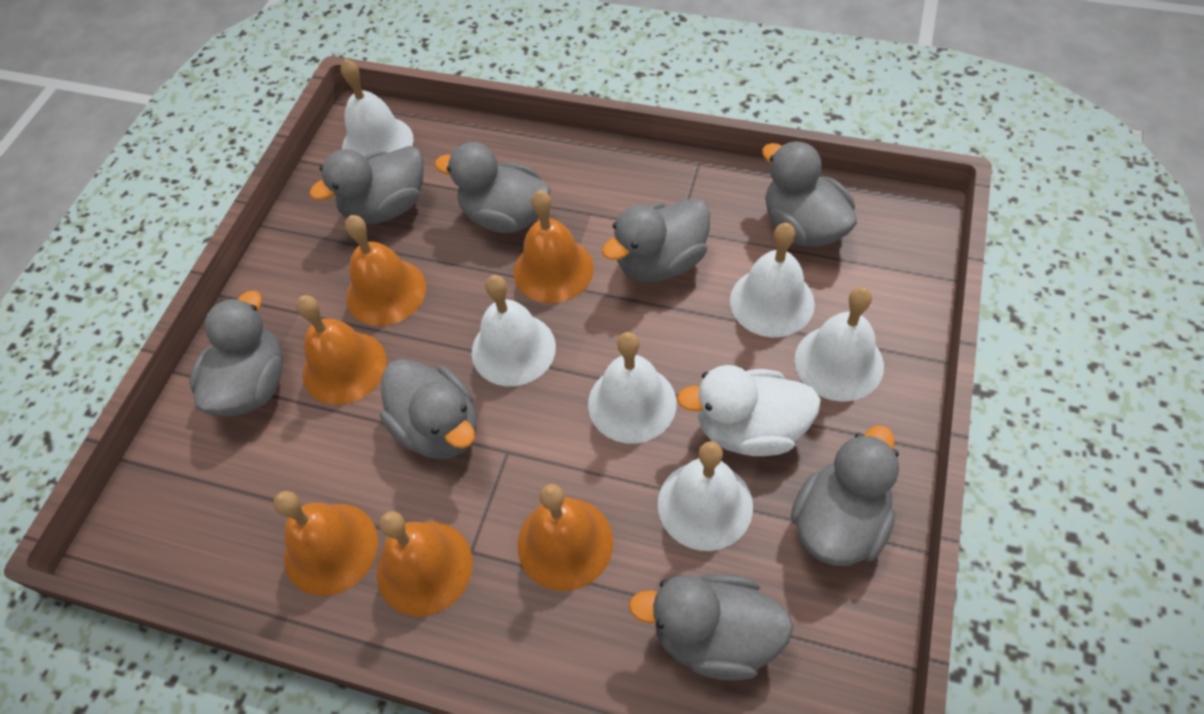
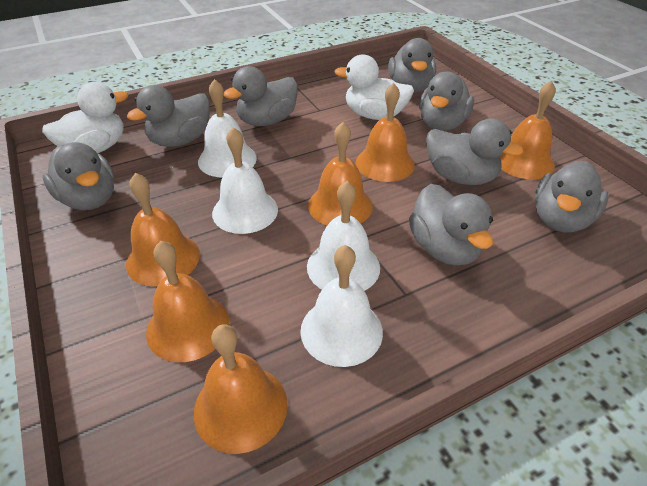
white bell: [341,59,414,156] [472,275,556,386] [588,332,677,444] [658,441,753,551] [730,223,815,337] [794,287,884,402] = 6 -> [198,79,257,177] [212,127,278,234] [300,245,383,367] [307,181,380,291] = 4
white duck: [677,365,821,456] = 1 -> [42,82,128,153] [334,54,414,120] = 2

